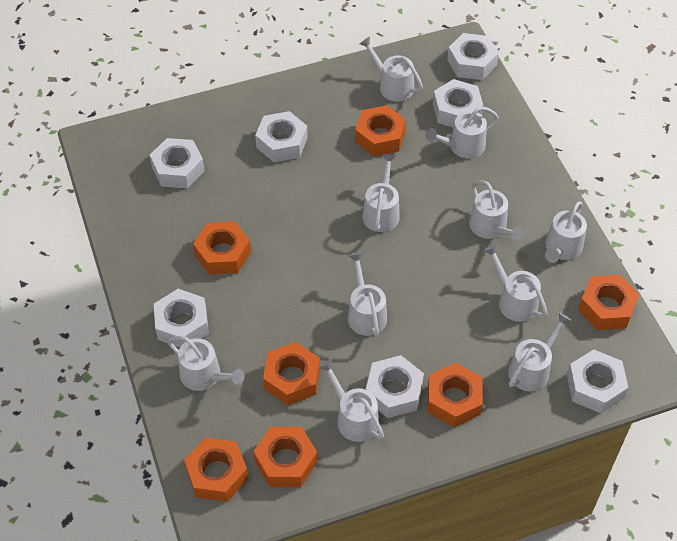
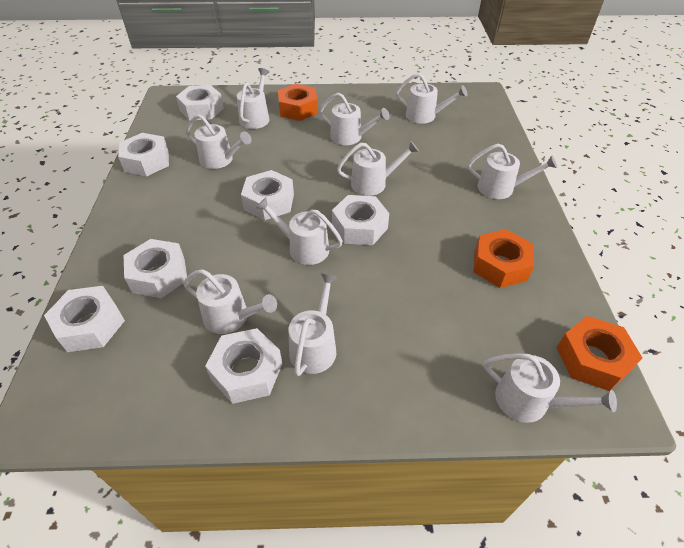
orange nut: [184,438,248,502] [193,221,251,275] [253,427,317,487] [263,342,320,405] [355,105,406,156] [427,363,483,427] [578,274,639,330] = 7 -> [278,84,318,121] [473,229,534,288] [556,316,642,391] = 3

